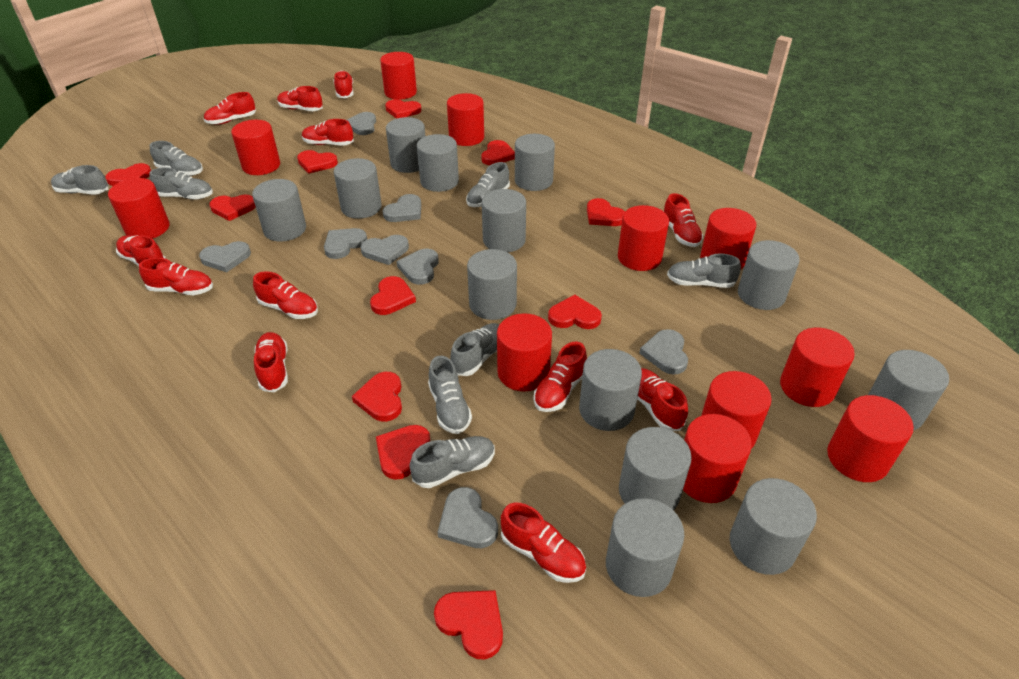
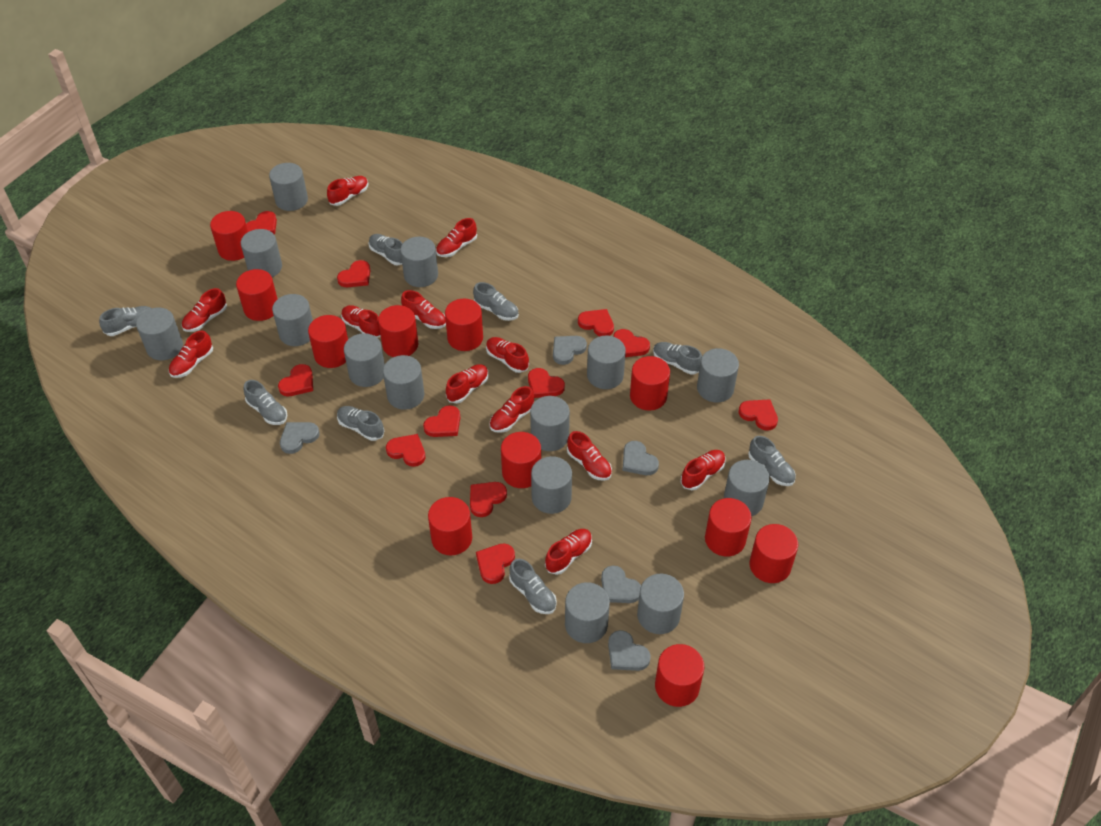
grey cylinder: [252,179,306,242] [334,158,382,219] [386,117,425,173] [417,134,459,192] [467,249,517,320] [482,189,526,252] [515,134,555,191] [579,349,642,431] [606,498,684,597] [619,427,692,510] [730,478,817,575] [738,240,800,310] [868,350,949,431] = 13 -> [136,308,183,360] [241,229,282,277] [269,163,308,211] [272,294,313,346] [344,333,385,387] [383,355,424,410] [400,237,438,287] [530,396,570,451] [531,456,572,514] [565,582,610,643] [587,336,626,389] [637,574,684,634] [697,348,739,403] [724,460,770,516] = 14
grey heart: [199,241,251,272] [324,228,367,259] [347,112,376,135] [361,235,409,265] [383,194,421,222] [396,249,439,285] [437,487,498,548] [639,329,688,375] = 8 -> [280,422,320,454] [553,336,587,365] [601,565,641,603] [608,630,651,671] [622,441,659,475] = 5

